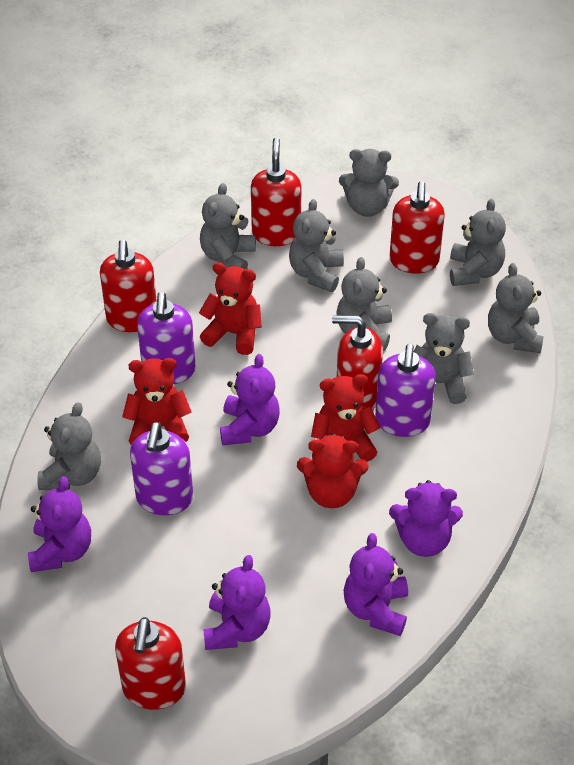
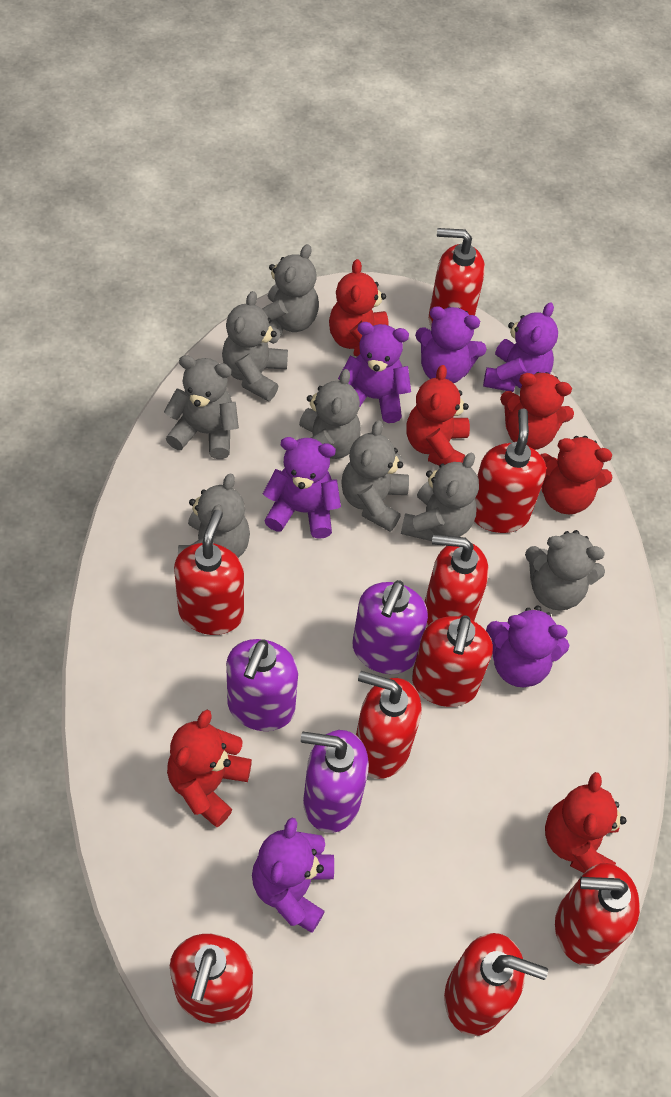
purple teddy bear: [28,476,91,572] [203,555,271,650] [220,354,280,446] [344,533,408,636] [389,480,463,557] = 5 -> [252,818,334,933] [263,437,341,539] [338,322,411,423] [415,306,487,383] [483,302,558,392] [486,606,569,688] = 6
red soap dispenser: [100,240,157,332] [115,617,186,710] [251,137,302,246] [332,315,383,410] [389,181,445,274] = 5 -> [170,934,253,1024] [174,510,244,635] [356,671,421,779] [412,615,493,707] [425,535,489,627] [429,228,485,326] [444,933,548,1036] [474,408,546,533] [555,863,640,966] = 9
red teddy bear: [122,358,192,445] [199,262,262,355] [297,433,368,508] [311,374,380,462] = 4 -> [167,710,252,827] [329,259,389,356] [406,365,470,466] [500,372,574,450] [541,436,612,514] [545,772,627,873] = 6

